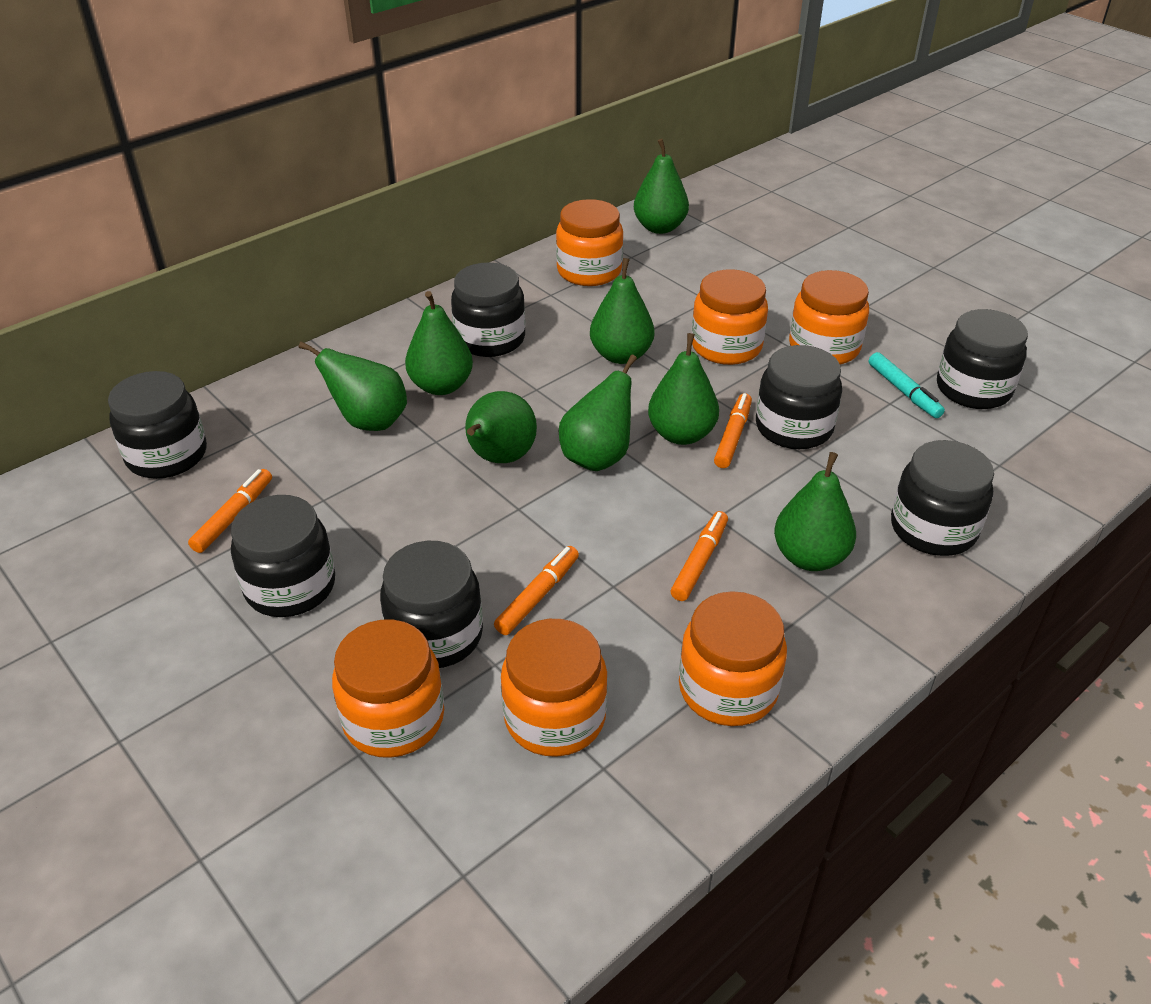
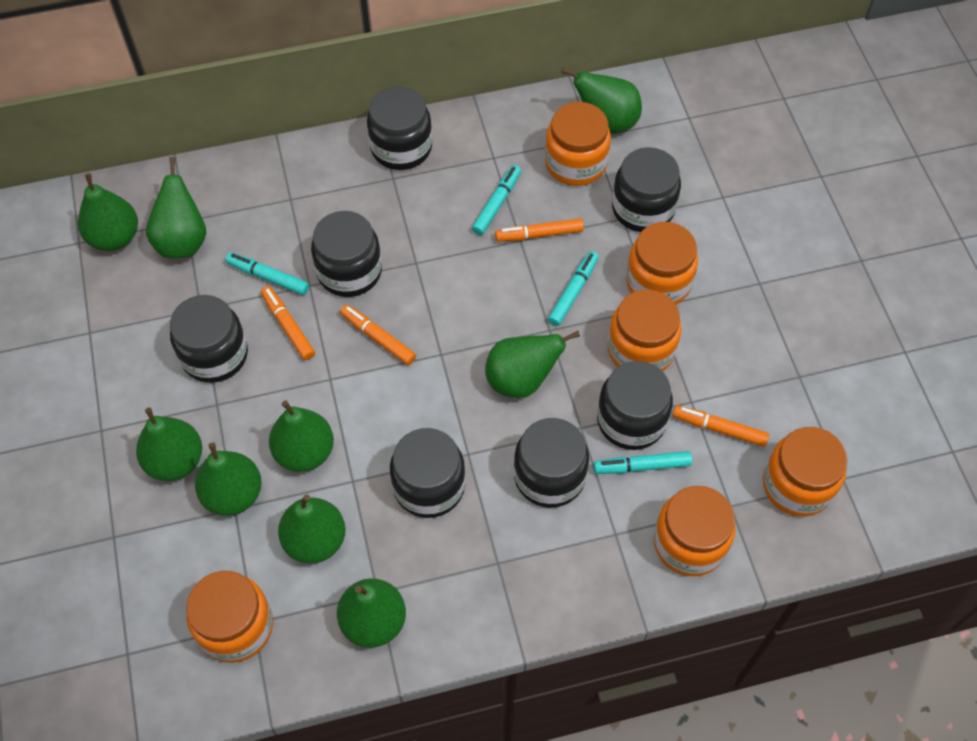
green pear: [298,341,407,431] [405,291,473,395] [465,391,537,463] [559,355,637,471] [590,258,655,364] [634,139,689,234] [648,333,719,445] [774,452,856,571] = 8 -> [78,173,138,251] [136,407,202,481] [146,157,206,258] [195,442,262,516] [269,400,334,472] [278,494,346,563] [337,578,406,648] [485,331,580,398] [561,68,642,133] = 9
turquoise marker: [869,352,945,418] = 1 -> [226,253,309,295] [472,165,521,235] [548,251,599,326] [593,451,692,474] = 4

